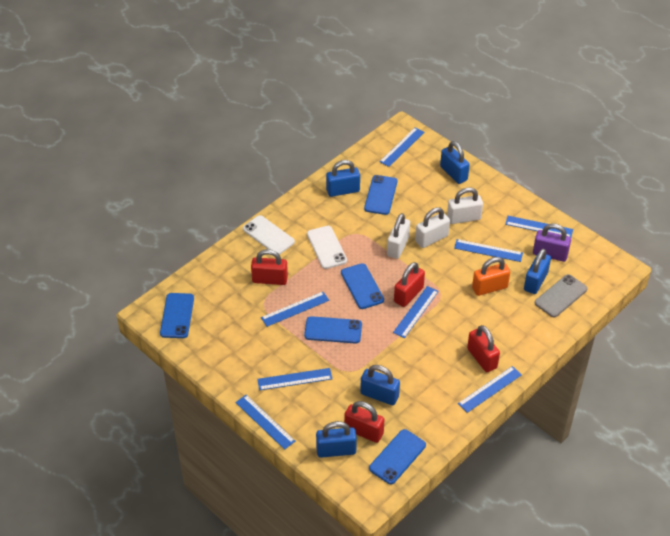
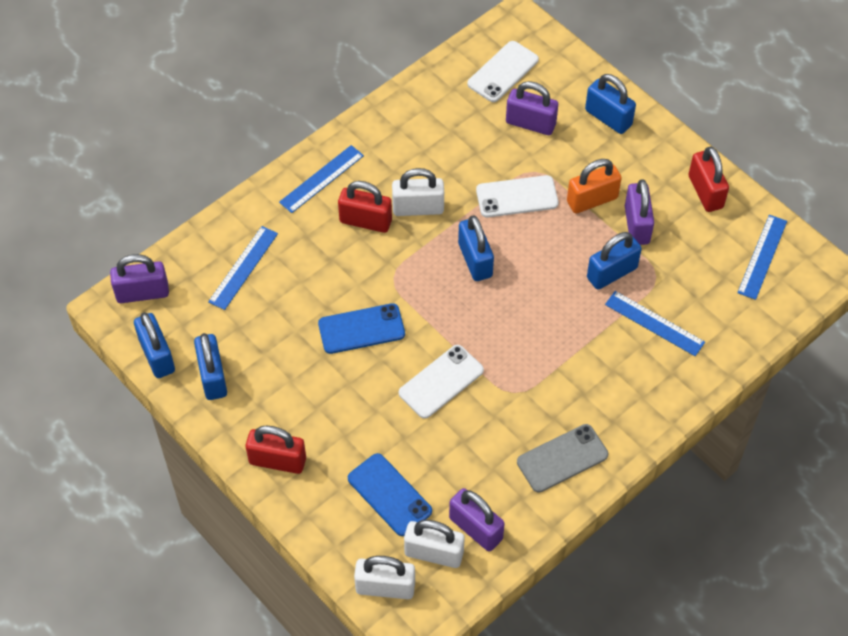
blue phone: [160,293,194,338] [304,316,362,344] [341,263,384,309] [364,175,397,215] [369,429,426,484] = 5 -> [318,303,405,354] [348,453,432,536] = 2
blue ruler: [235,395,295,450] [257,368,332,390] [261,292,329,327] [380,128,424,167] [393,286,439,338] [454,239,523,262] [458,366,522,413] [505,216,573,237] = 8 -> [208,226,278,310] [279,145,364,213] [605,291,705,356] [737,215,787,300] = 4
purple padlock: [533,223,571,262] = 1 -> [110,254,169,303] [449,488,505,551] [506,81,558,135] [625,179,654,245] = 4
red padlock: [251,249,288,285] [344,401,384,443] [394,262,425,307] [467,325,500,372] = 4 -> [246,425,306,474] [338,181,392,233] [689,147,729,212] = 3
white phone: [243,215,295,255] [307,226,347,269] = 2 -> [399,345,484,419] [467,41,539,102] [476,175,559,217] = 3

